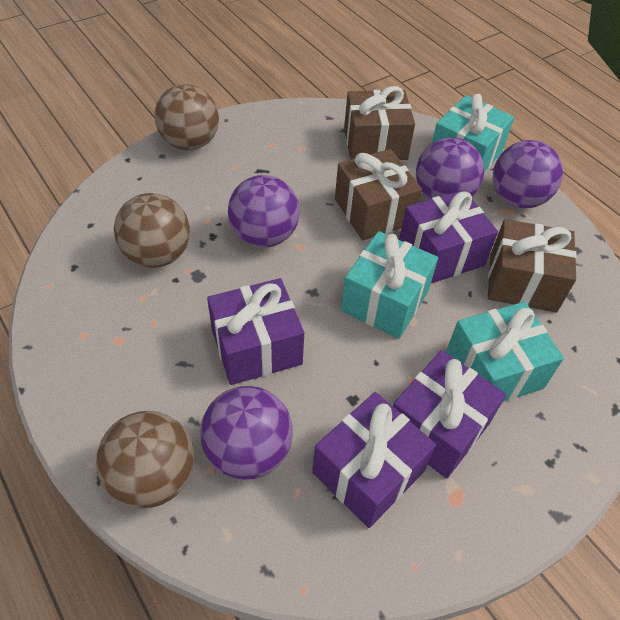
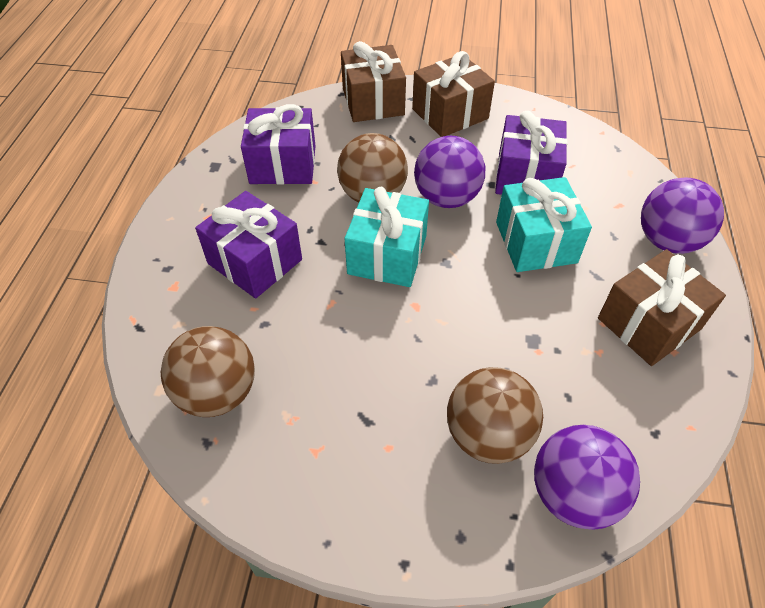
purple ball: [200,386,293,480] [228,175,300,248] [416,137,484,200] [493,140,563,208] = 4 -> [414,136,485,208] [534,425,640,530] [641,178,724,254] = 3
purple gift: [207,278,304,385] [312,392,436,528] [393,350,506,479] [399,190,498,283] = 4 -> [195,191,302,299] [241,104,315,185] [495,111,567,195] = 3
turquoise gift: [341,231,438,339] [432,94,514,172] [446,302,564,402] = 3 -> [344,187,429,287] [496,177,592,272] = 2

